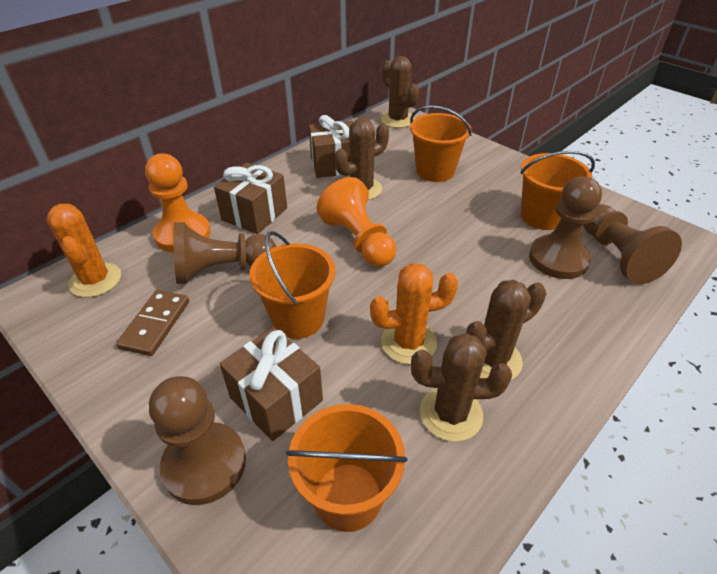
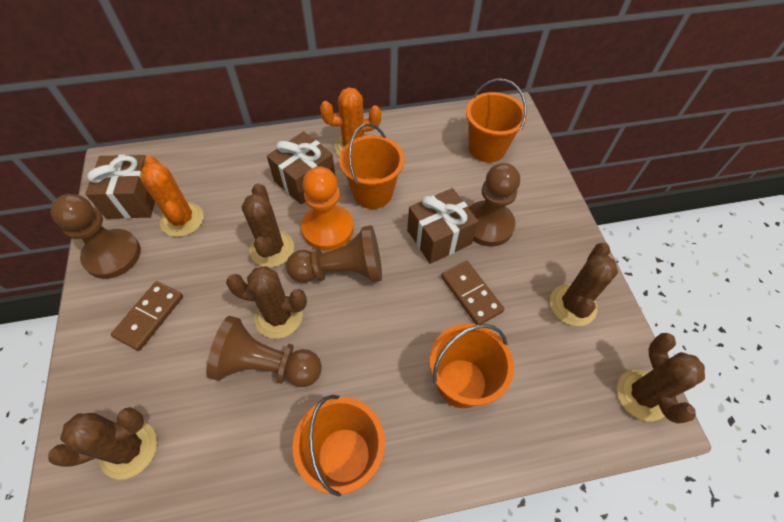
brown cactus: [335,118,389,200] [381,56,419,128] [411,333,512,442] [466,280,546,380] = 4 -> [48,407,157,480] [226,266,307,339] [241,183,294,267] [550,243,618,326] [617,333,705,423] = 5
brown domino: [116,290,189,356] = 1 -> [111,281,183,351] [441,261,504,325] = 2
orange pawn: [145,153,211,253] [317,177,396,267] = 2 -> [301,167,354,251] = 1

